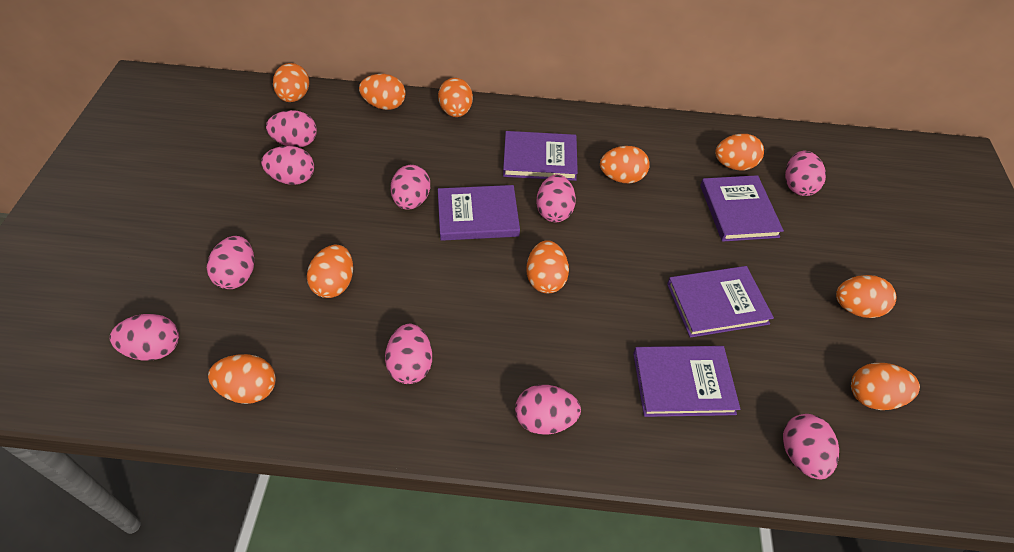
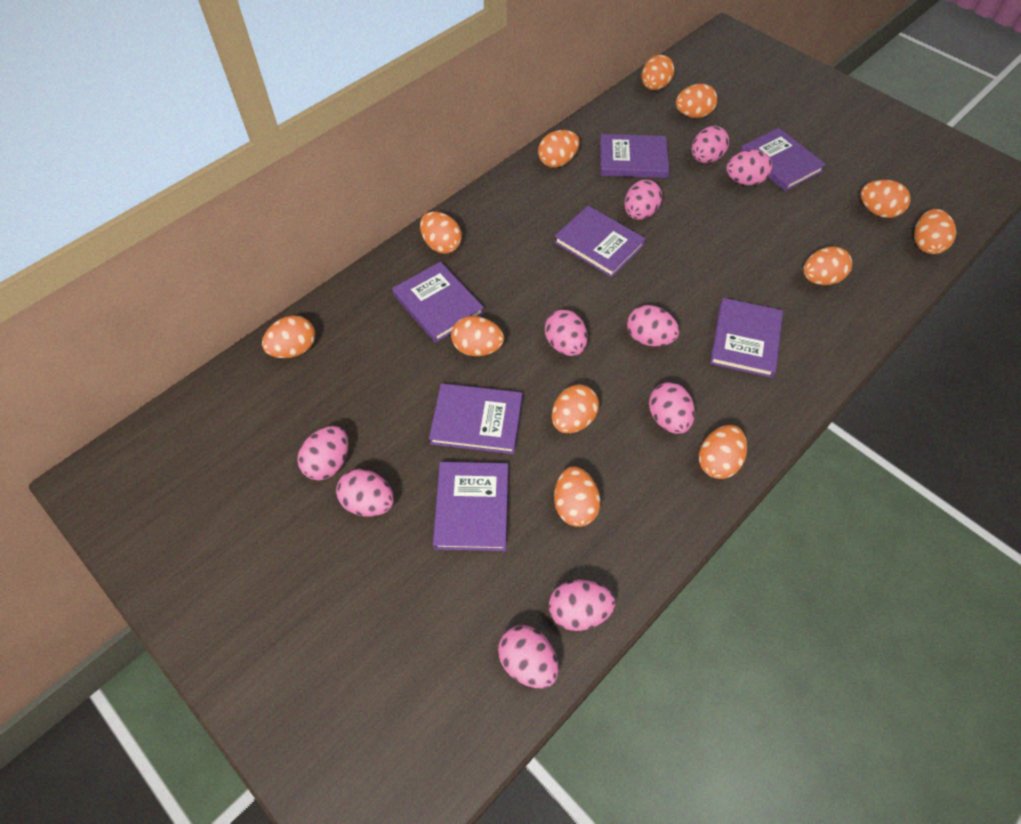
orange egg: [208,354,276,404] [273,63,309,102] [307,245,353,298] [359,74,406,110] [438,78,473,117] [526,240,569,293] [600,146,650,183] [715,134,764,170] [836,275,897,318] [851,363,920,410] = 10 -> [262,315,315,358] [420,211,462,254] [451,316,504,356] [538,130,580,168] [552,384,599,433] [554,466,601,527] [641,54,675,91] [676,83,718,118] [699,425,747,479] [803,246,852,285] [861,180,911,218] [914,209,956,254] = 12
purple book: [438,185,520,241] [503,131,578,181] [633,346,740,417] [667,266,774,338] [700,175,784,242] = 5 -> [392,262,484,343] [429,383,522,454] [433,462,508,551] [554,206,646,278] [600,134,669,178] [710,298,783,378] [739,128,826,191] = 7

